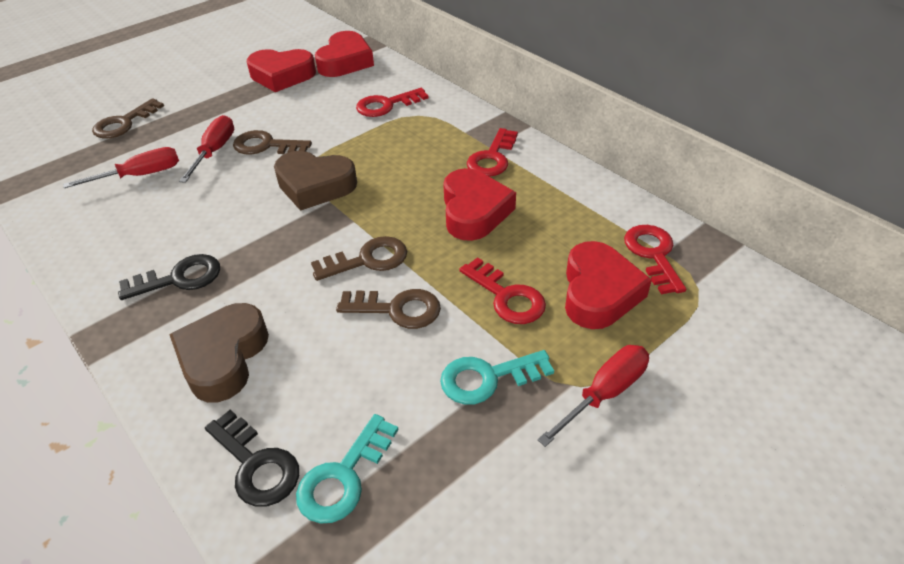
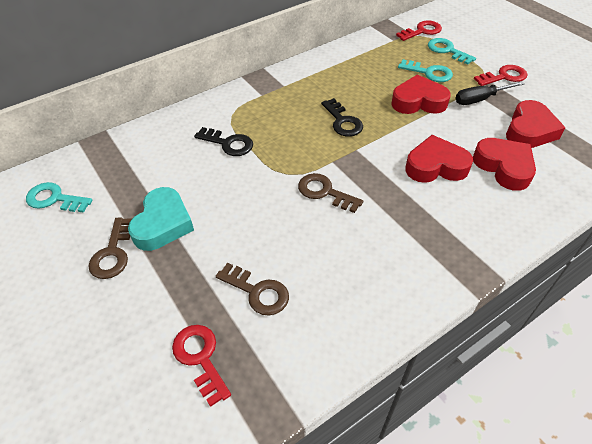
black screwdriver: none = 0 -> [455,81,525,105] = 1
brown heart: [169,303,269,402] [274,151,357,211] = 2 -> none = 0
brown key: [92,98,164,139] [233,130,312,155] [311,236,407,281] [336,289,441,329] = 4 -> [88,218,132,279] [216,263,289,316] [298,173,363,213] = 3
red key: [356,88,428,117] [460,257,546,324] [467,128,518,177] [624,225,686,294] = 4 -> [172,325,231,407] [396,20,442,41] [474,65,527,86] = 3
red screwdriver: [63,147,179,188] [179,115,234,183] [538,345,649,447] = 3 -> none = 0
turquoise heart: none = 0 -> [128,187,194,251] = 1
turquoise key: [296,414,399,524] [440,350,554,405] = 2 -> [26,182,93,213] [398,59,453,82] [428,38,476,65] = 3

